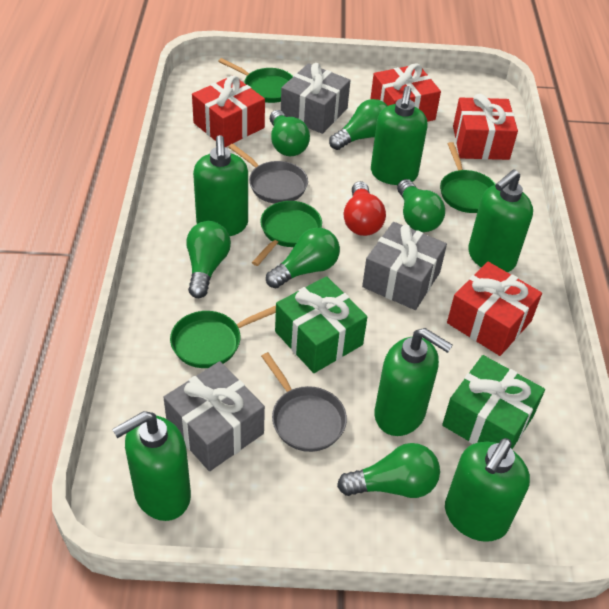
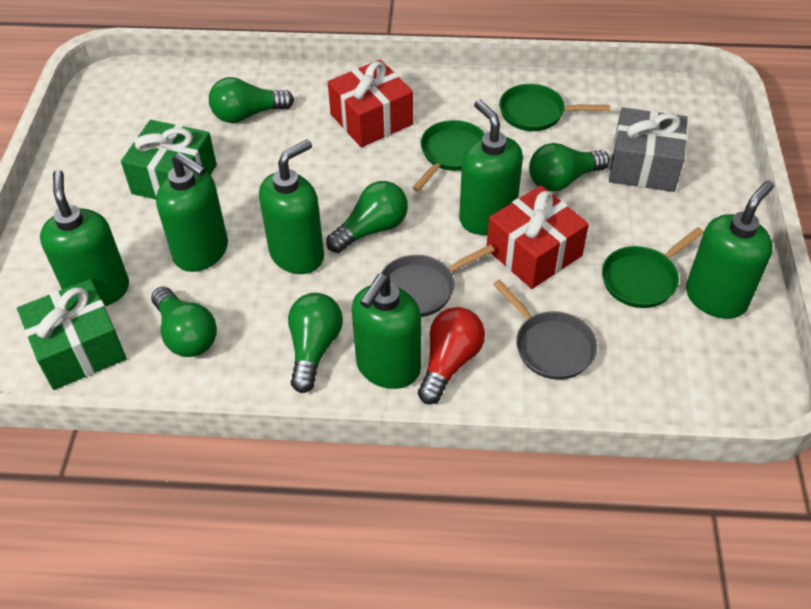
green light bulb: [186,221,231,298] [266,228,340,289] [270,110,310,156] [329,99,387,150] [337,443,440,498] [397,179,445,232] = 6 -> [151,287,217,357] [209,77,294,123] [288,293,343,393] [326,181,408,253] [529,143,610,192] = 5
green pan: [170,306,276,368] [218,58,293,103] [252,201,322,266] [440,142,496,213] = 4 -> [412,120,485,192] [499,84,610,131] [602,227,704,308] = 3
grey gift: [163,361,265,471] [281,63,350,134] [362,222,447,310] = 3 -> [609,107,688,192] = 1
red gift: [192,75,265,147] [370,63,441,122] [447,262,542,356] [453,94,518,160] = 4 -> [328,59,413,147] [487,185,589,289] = 2

